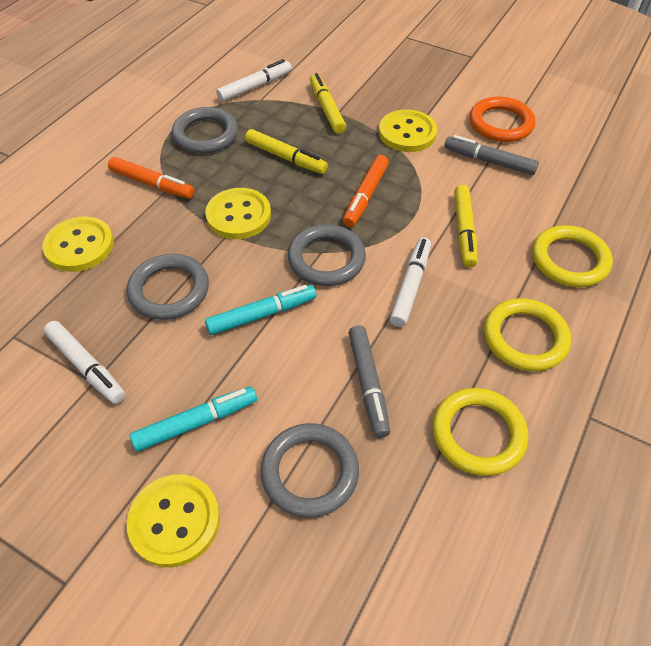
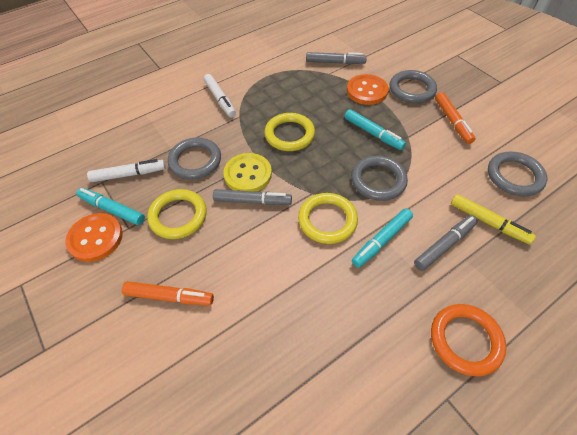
grey marker: [348,326,390,438] [444,135,539,175] = 2 -> [213,189,292,205] [306,52,367,64] [414,215,478,271] = 3
orange button: none = 0 -> [65,213,123,262] [347,74,388,105] = 2
turquoise marker: [130,387,257,452] [205,285,316,335] = 2 -> [76,188,145,225] [344,109,406,150] [352,208,413,268] = 3
white marker: [44,321,125,404] [216,59,292,102] [390,237,431,327] = 3 -> [87,159,166,182] [204,74,236,118] = 2
yellow button: [42,216,114,272] [127,474,220,567] [205,188,271,239] [379,110,437,152] = 4 -> [223,153,272,192] = 1
yellow marker: [245,129,328,174] [310,73,346,134] [454,185,477,268] = 3 -> [451,194,536,244] = 1

